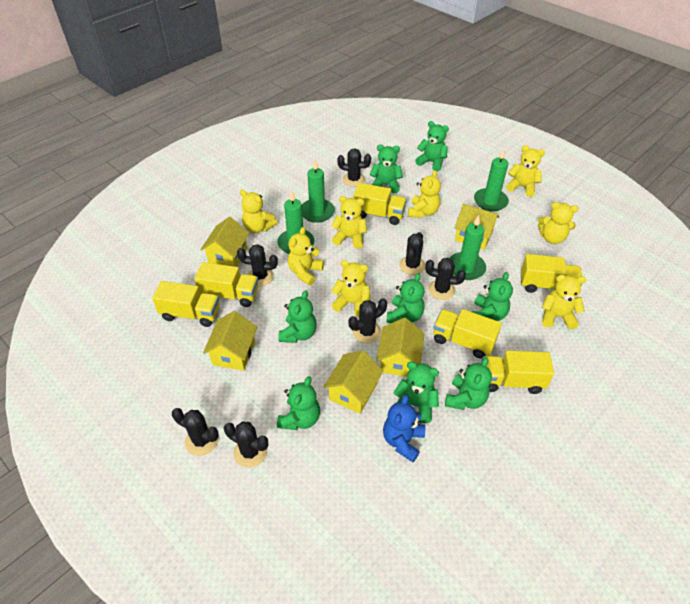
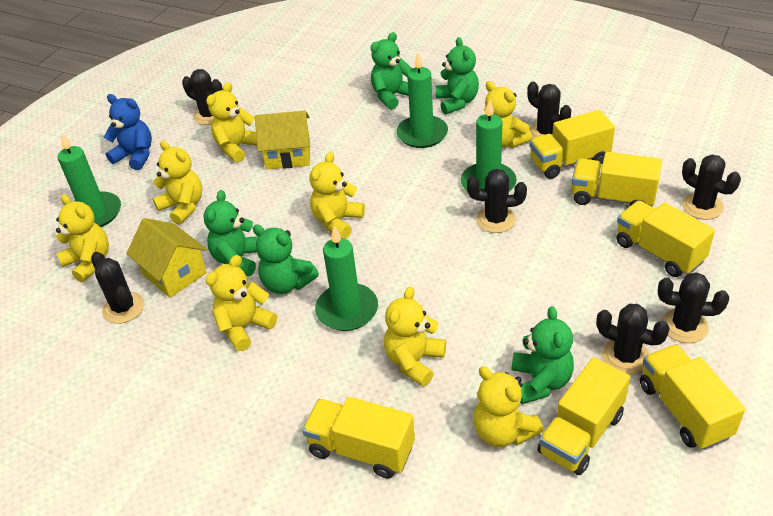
green teddy bear: [277,376,320,430] [279,290,317,343] [370,145,403,193] [386,273,424,323] [393,362,439,423] [415,121,449,172] [445,357,492,410] [472,272,513,321] = 8 -> [203,190,258,276] [253,224,319,294] [370,32,412,110] [435,37,479,115] [512,306,574,404] = 5
yellow house: [200,217,249,267] [203,311,257,371] [323,350,383,414] [376,318,425,377] [455,204,499,250] = 5 -> [126,218,207,298] [255,111,310,170] = 2

